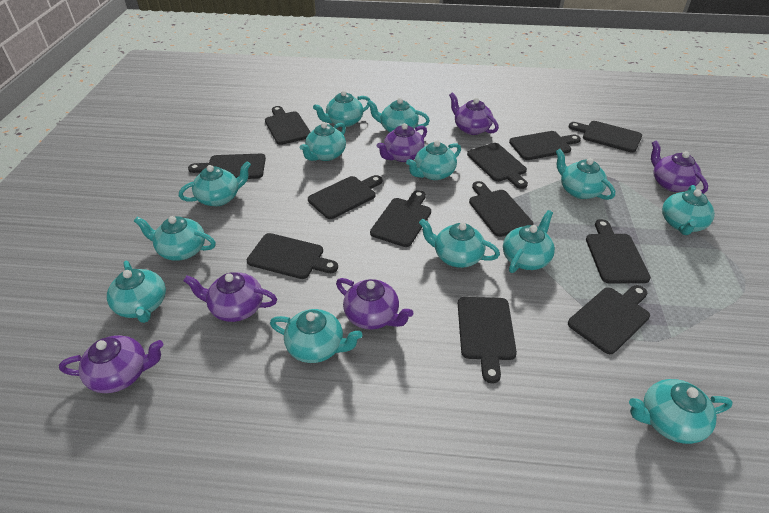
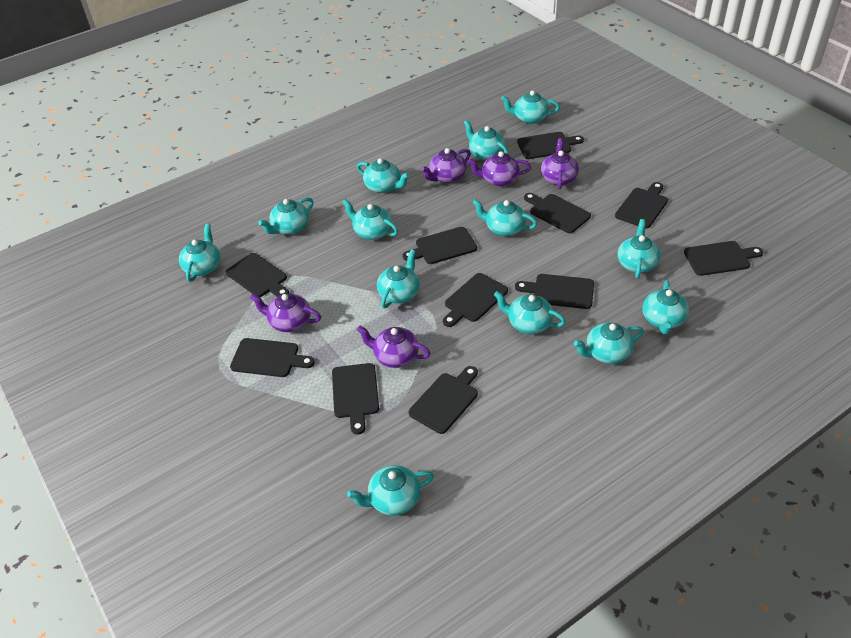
black cutting board: [188,154,266,179] [247,233,338,279] [265,106,310,145] [308,175,382,219] [370,190,431,247] [458,297,517,384] [467,143,528,189] [469,181,533,237] [509,131,581,160] [568,285,650,354] [569,121,642,153] [586,219,651,284] = 12 -> [226,253,289,297] [230,338,315,377] [332,363,379,434] [403,227,477,264] [409,366,478,434] [443,273,508,327] [515,274,594,309] [517,132,584,159] [524,193,591,233] [615,182,668,229] [684,241,763,276] = 11
purple teapot: [59,335,163,393] [184,272,277,322] [336,278,413,330] [377,123,427,162] [449,92,499,135] [651,140,708,194] = 6 -> [250,293,321,332] [357,325,431,368] [421,148,471,183] [467,151,531,186] [541,138,579,189] = 5

